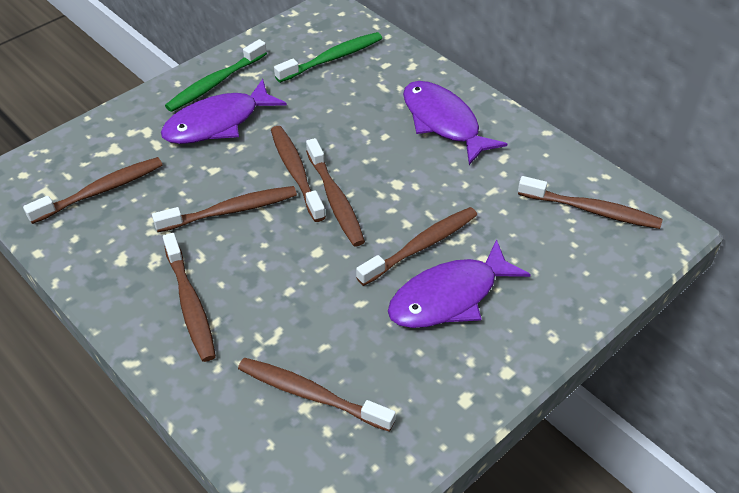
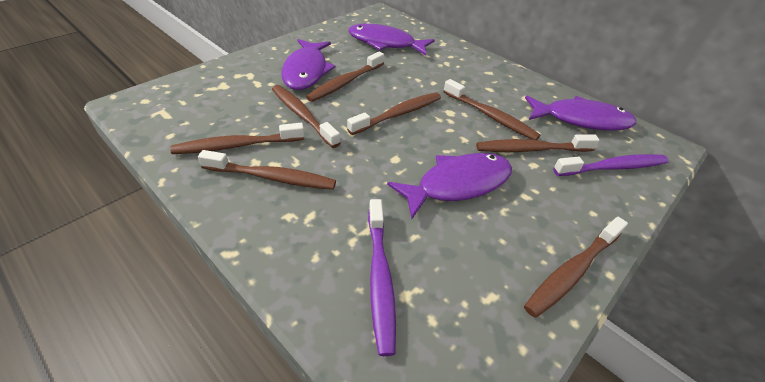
green toothbrush: [165,39,267,112] [274,32,382,83] = 2 -> none = 0
purple fish: [161,79,287,144] [388,239,531,328] [403,81,507,165] = 3 -> [281,39,335,90] [348,24,434,56] [387,153,512,219] [525,96,636,131] = 4
purple toothbrush: none = 0 -> [368,199,396,356] [553,154,669,176] = 2

